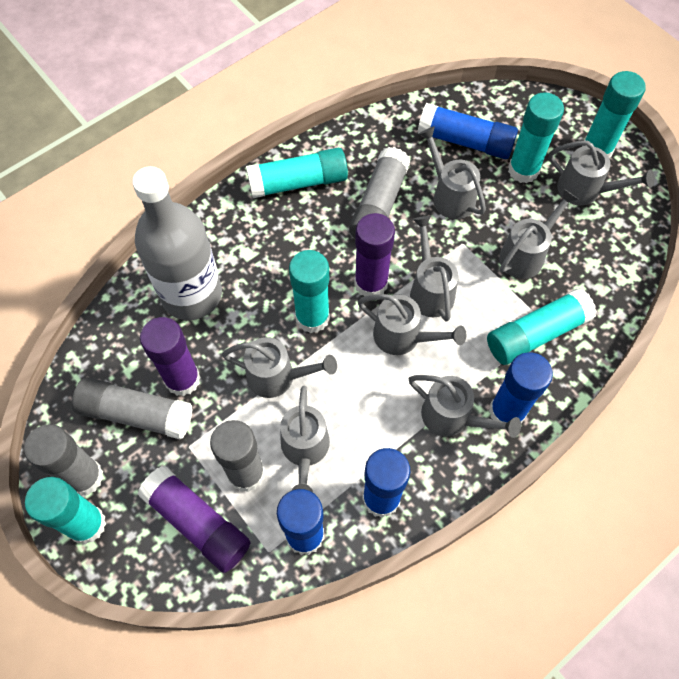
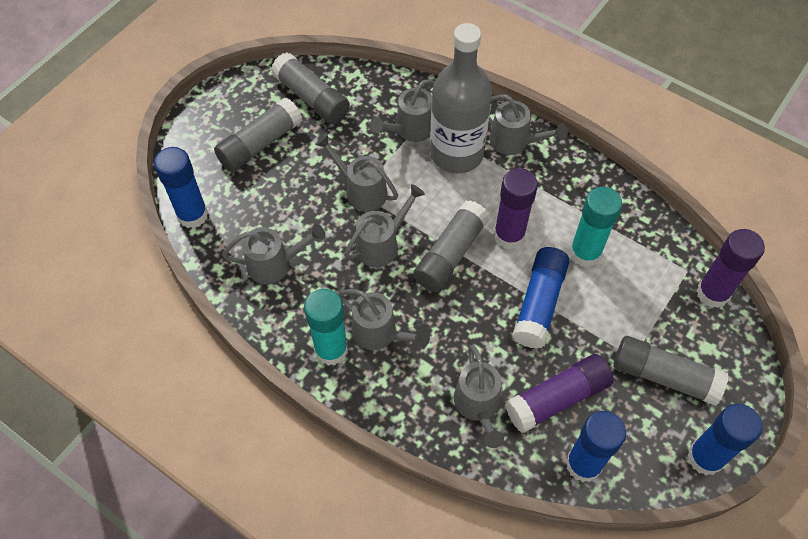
grey watering can: [222,337,337,398] [280,386,330,492] [358,294,466,355] [409,375,521,438] [410,216,459,322] [419,126,486,219] [499,189,578,279] [549,141,655,205] = 8 -> [222,224,326,284] [315,134,398,212] [338,289,430,350] [344,184,425,267] [370,79,435,142] [454,345,504,448] [489,95,568,155] = 7
turquoise glue stick: [25,477,106,544] [246,148,348,198] [289,250,330,333] [487,288,597,365] [508,92,564,184] [582,71,646,158] = 6 -> [304,289,348,366] [570,187,622,267] = 2

